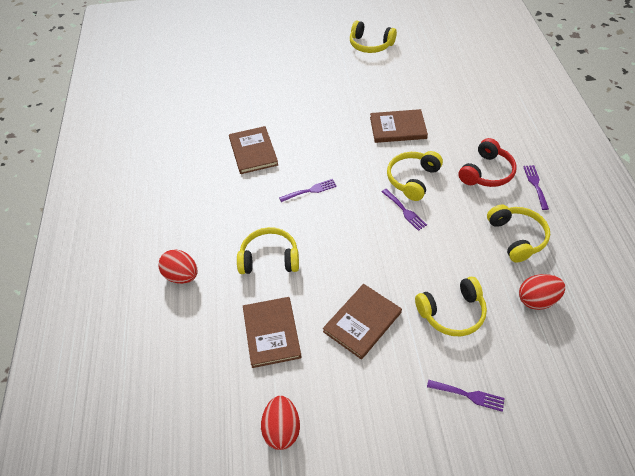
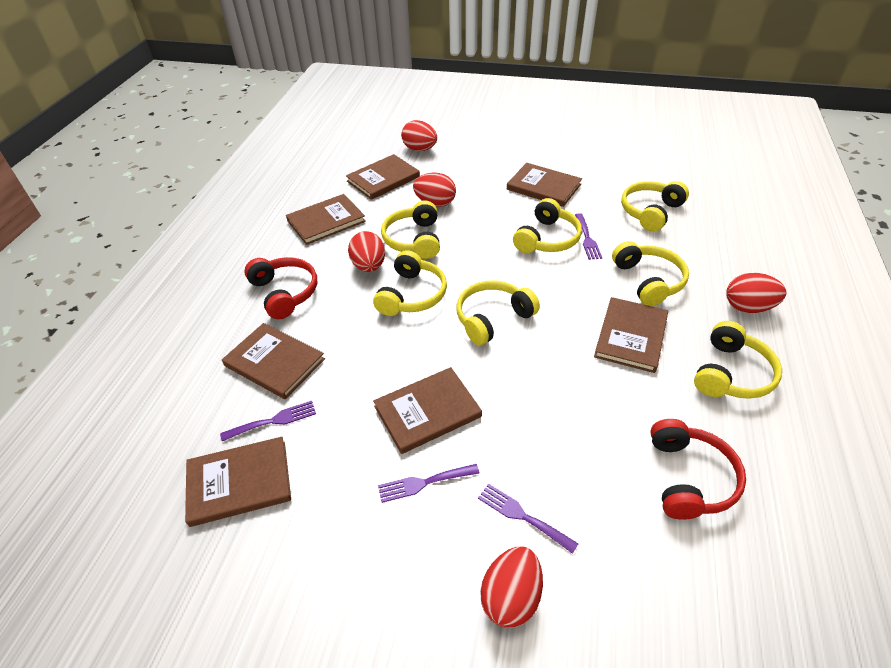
brown book: [229,126,278,174] [243,297,302,368] [323,284,402,360] [370,109,428,143] = 4 -> [185,437,291,527] [222,323,325,399] [286,194,366,245] [346,154,420,200] [373,367,482,454] [507,163,582,207] [594,297,668,373] = 7
red egg: [158,249,198,284] [261,396,300,450] [519,274,565,310] = 3 -> [348,231,385,272] [401,120,437,151] [413,173,456,207] [480,547,543,628] [726,273,786,313] = 5
red headphones: [459,138,517,187] = 1 -> [244,257,317,319] [650,419,746,520] = 2
yellow headphones: [237,227,299,274] [350,21,397,53] [387,151,443,201] [415,277,487,336] [487,205,550,263] = 5 -> [373,250,447,316] [381,200,440,259] [457,280,540,346] [513,198,582,253] [612,241,689,306] [621,181,689,232] [694,321,782,399] = 7

